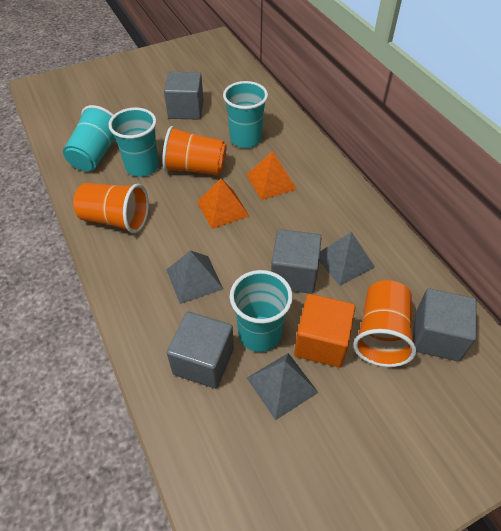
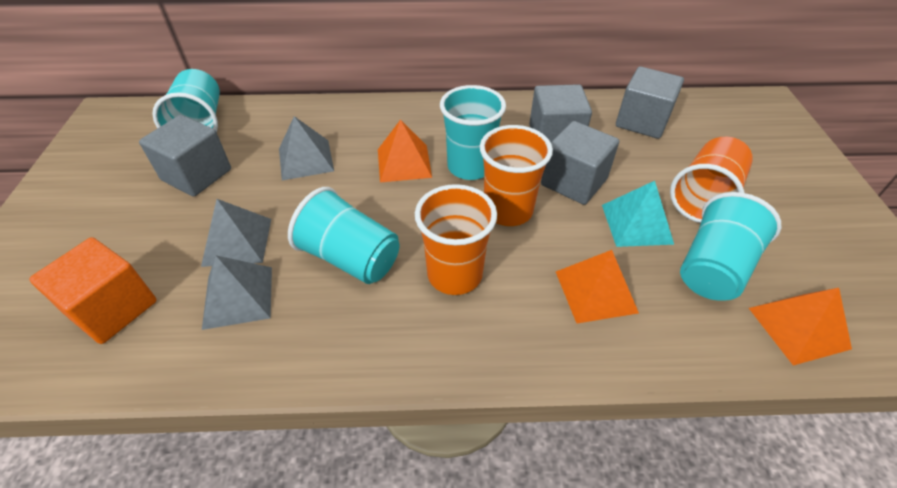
orange pyramid: [197,179,249,229] [247,151,297,200] = 2 -> [378,119,432,182] [556,250,639,323] [749,288,852,365] = 3
turquoise pyramid: none = 0 -> [602,181,674,247] = 1

